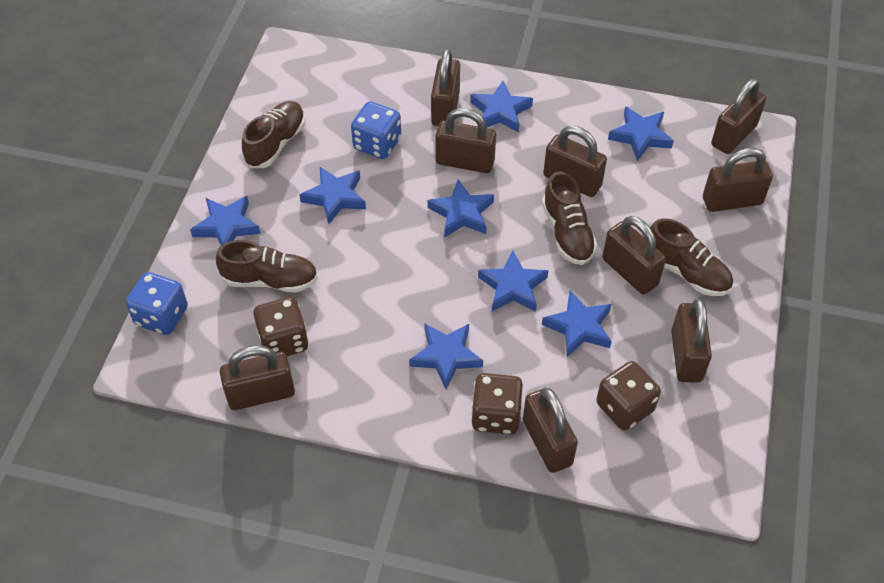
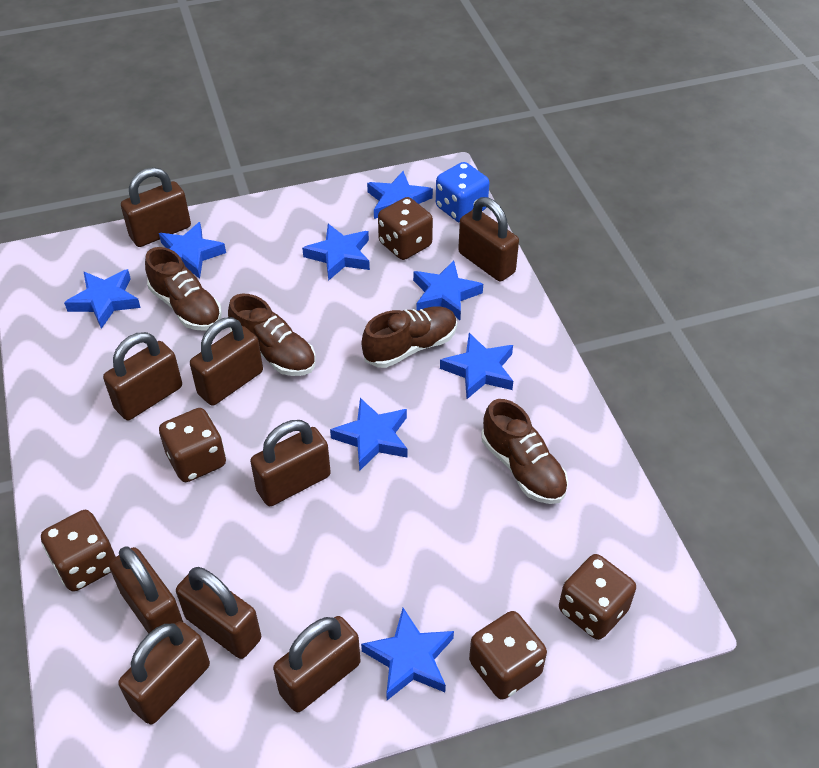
blue dice: [126,272,188,335] [351,101,401,159] = 2 -> [436,162,489,223] = 1
brown dice: [253,297,308,356] [471,373,523,435] [596,361,661,430] = 3 -> [41,510,116,592] [159,408,226,482] [378,197,433,260] [469,611,547,699] [559,554,636,640] = 5

